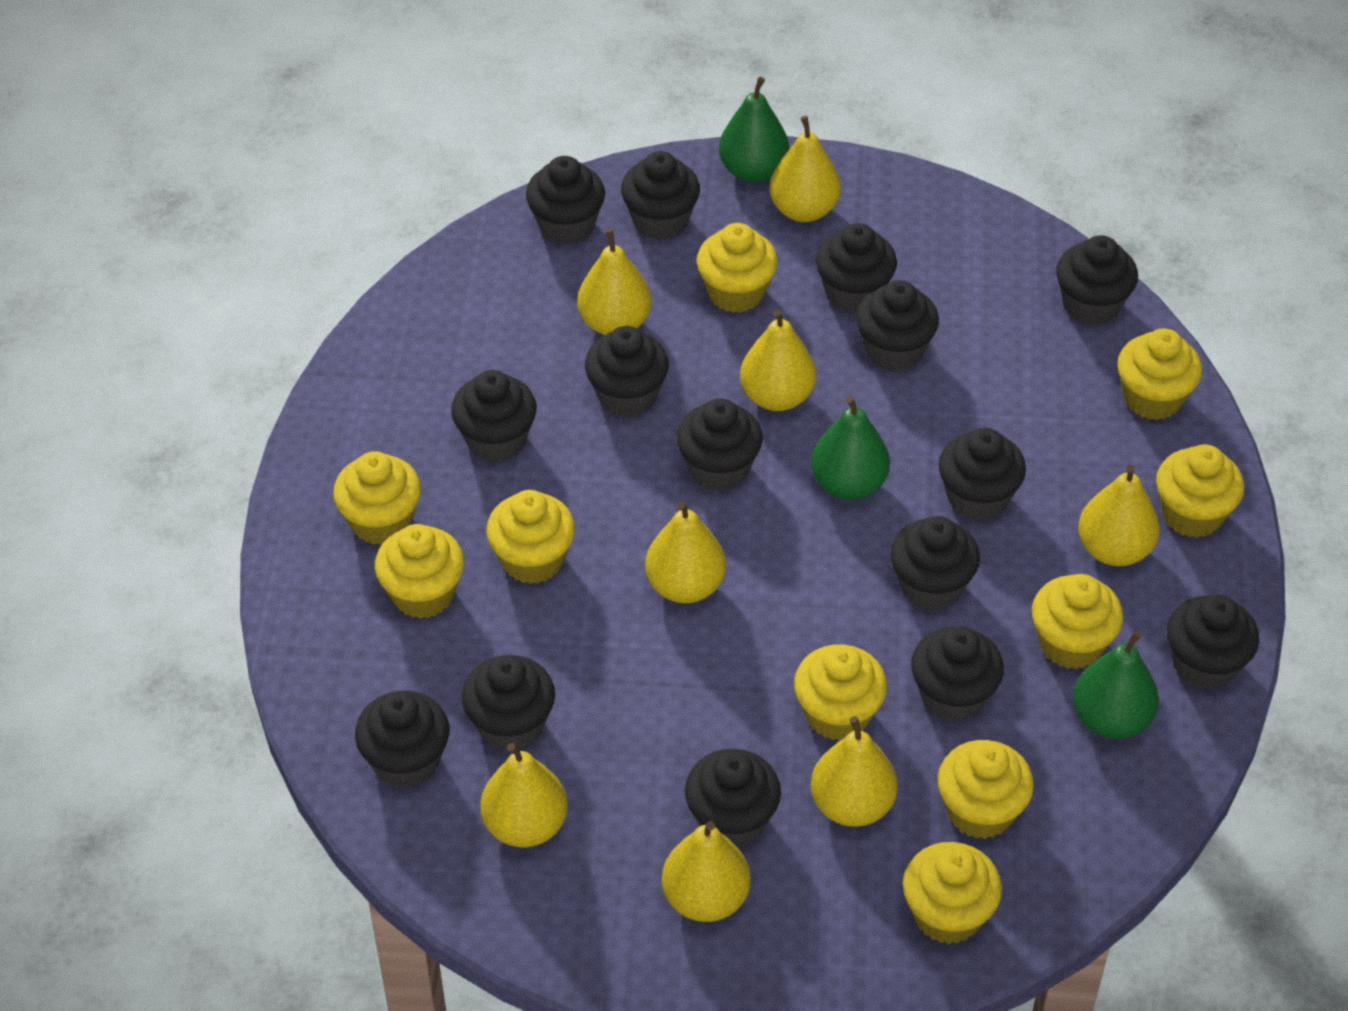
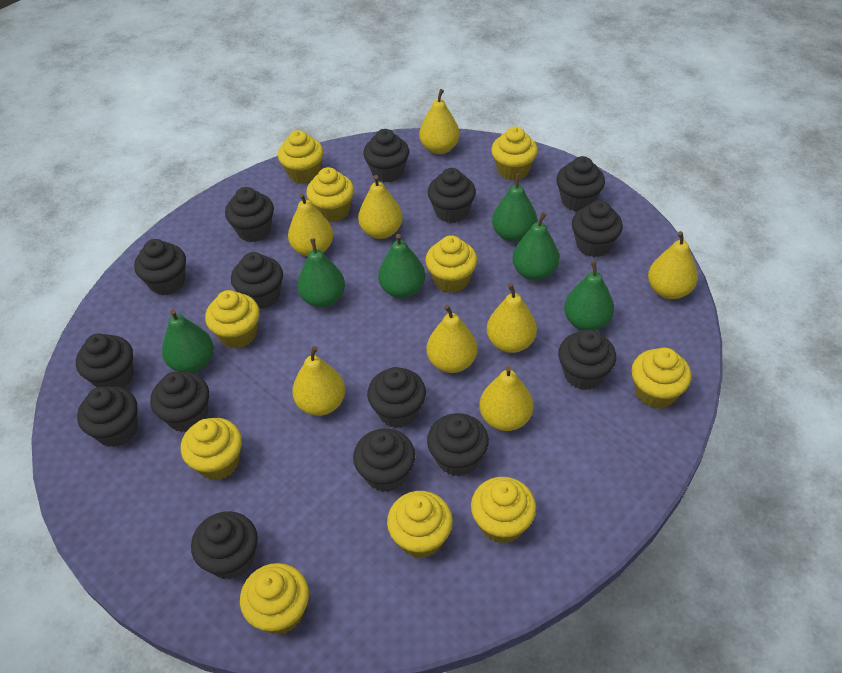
green pear: [719,77,789,182] [811,396,890,500] [1073,631,1159,739] = 3 -> [162,309,214,373] [297,238,345,308] [378,234,425,298] [492,173,537,242] [512,212,560,281] [564,261,614,331] = 6

